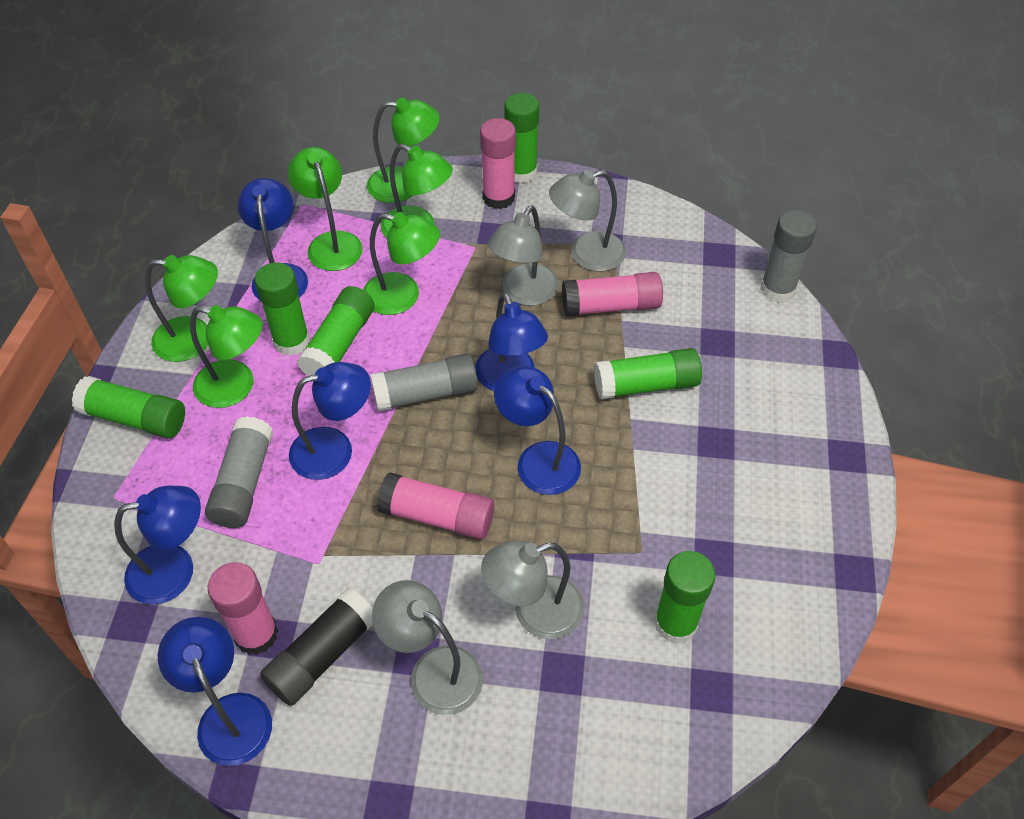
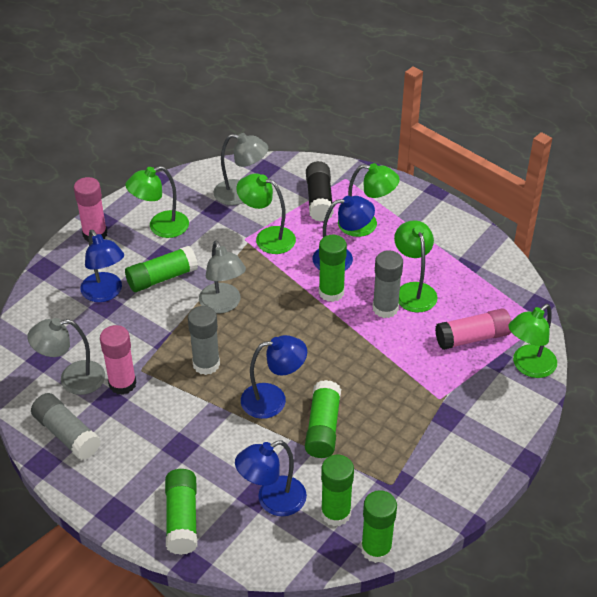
blue lamp: [114,486,201,605] [158,617,272,766] [237,178,308,302] [289,362,371,480] [475,293,548,391] [494,366,581,495] = 6 -> [80,230,124,302] [235,440,307,516] [241,335,307,419] [312,196,375,271] = 4
green lamp: [145,255,218,362] [190,305,263,408] [288,147,363,271] [363,212,440,315] [367,98,440,203] [381,144,453,238] = 6 -> [125,166,189,238] [236,174,296,254] [338,163,400,237] [394,221,438,313] [508,304,557,378] = 5
grey lamp: [372,580,483,715] [481,540,584,639] [488,205,559,306] [549,170,626,272] = 4 -> [27,318,105,395] [199,241,246,313] [213,133,268,205] = 3
pink glue stick: [208,562,278,655] [377,472,494,540] [480,118,516,209] [562,272,663,316] = 4 -> [74,177,107,242] [100,325,137,395] [435,308,511,350] = 3

